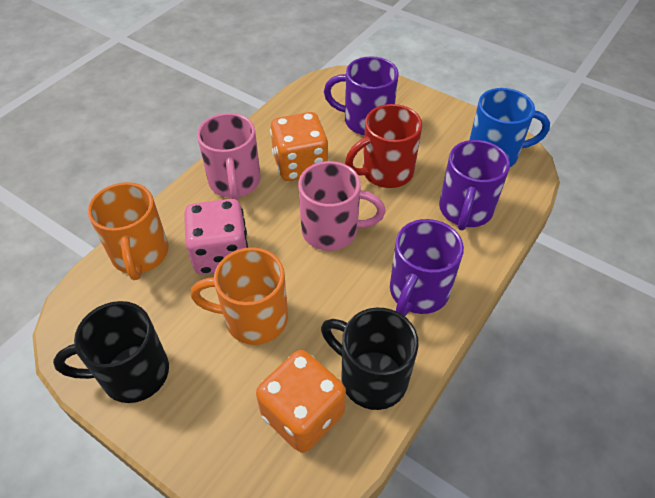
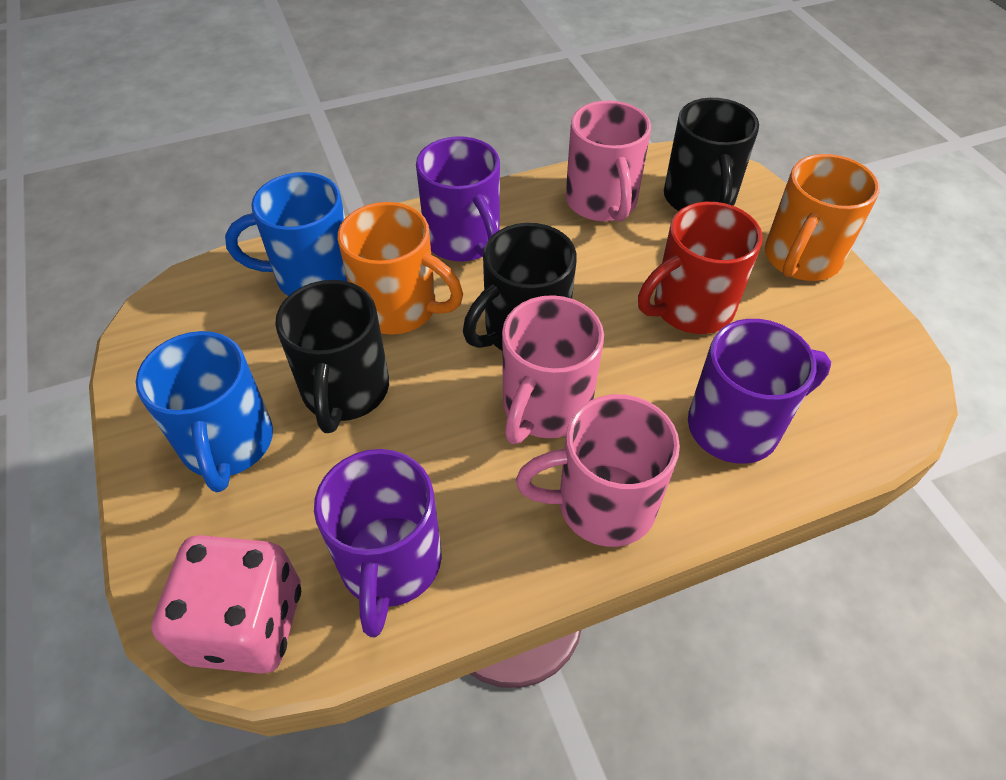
black mug: [53,301,169,403] [321,308,419,410] = 2 -> [275,280,389,433] [463,223,577,351] [664,98,759,211] = 3
blue mug: [469,88,550,167] = 1 -> [136,331,273,493] [225,172,348,296] = 2
orange dice: [256,350,346,453] [270,112,328,181] = 2 -> none = 0
pink mug: [197,113,260,200] [298,161,385,251] = 2 -> [502,295,604,444] [516,394,680,547] [566,101,651,222] = 3

